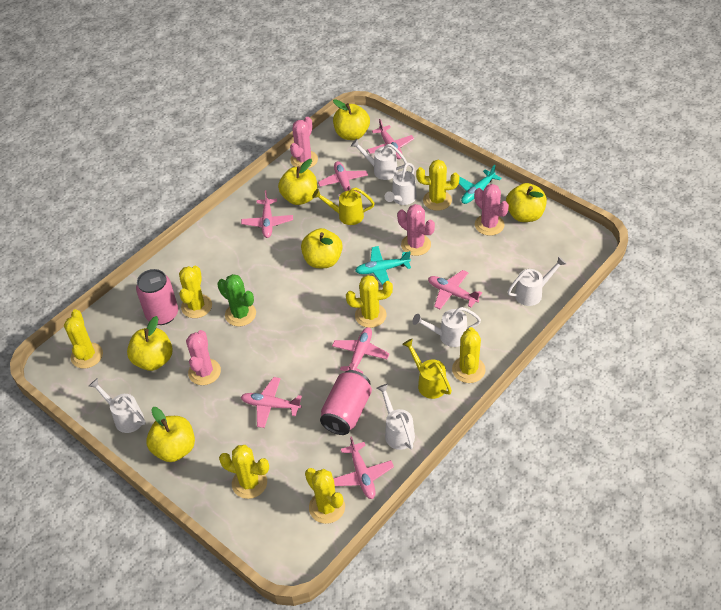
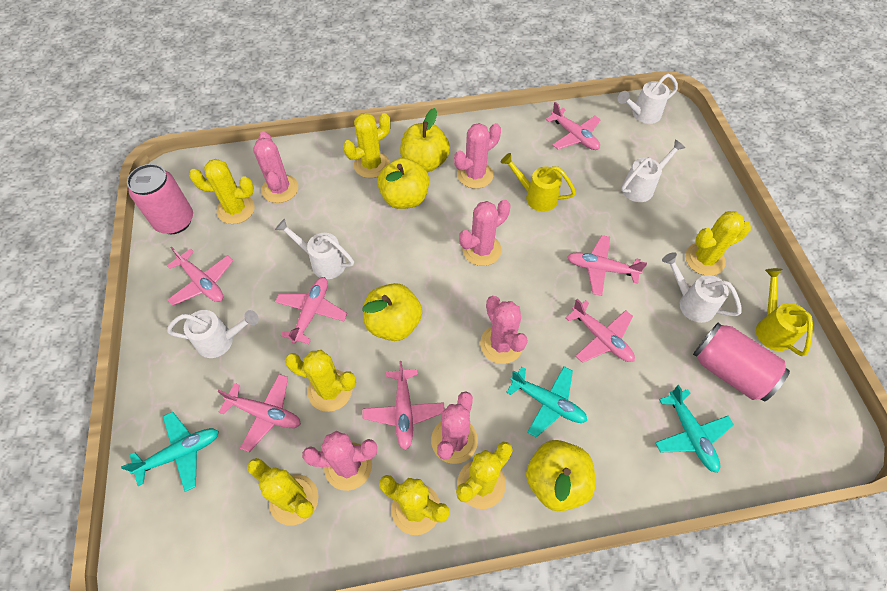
green cactus: [217,274,256,326] = 1 -> none = 0
pink cactus: [186,330,221,385] [290,117,318,169] [397,204,435,256] [474,184,509,236] = 4 -> [253,131,298,203] [302,431,377,491] [431,391,478,464] [454,123,501,189] [459,200,511,266] [480,296,528,364] = 6
turquoise plane: [355,246,411,285] [459,165,502,204] = 2 -> [121,412,219,492] [506,366,587,438] [655,385,734,473] = 3
white watering can: [89,378,146,433] [351,139,407,180] [377,384,415,450] [385,163,417,205] [412,307,481,347] [507,256,566,306] = 6 -> [167,310,259,358] [275,219,354,279] [618,73,678,124] [621,139,685,202] [662,252,742,323] = 5
yellow apple: [127,316,173,371] [146,407,195,462] [278,159,317,205] [301,228,343,268] [333,99,370,140] [506,183,547,222] = 6 -> [363,283,422,341] [377,158,429,209] [400,108,450,172] [526,440,595,512] = 4

